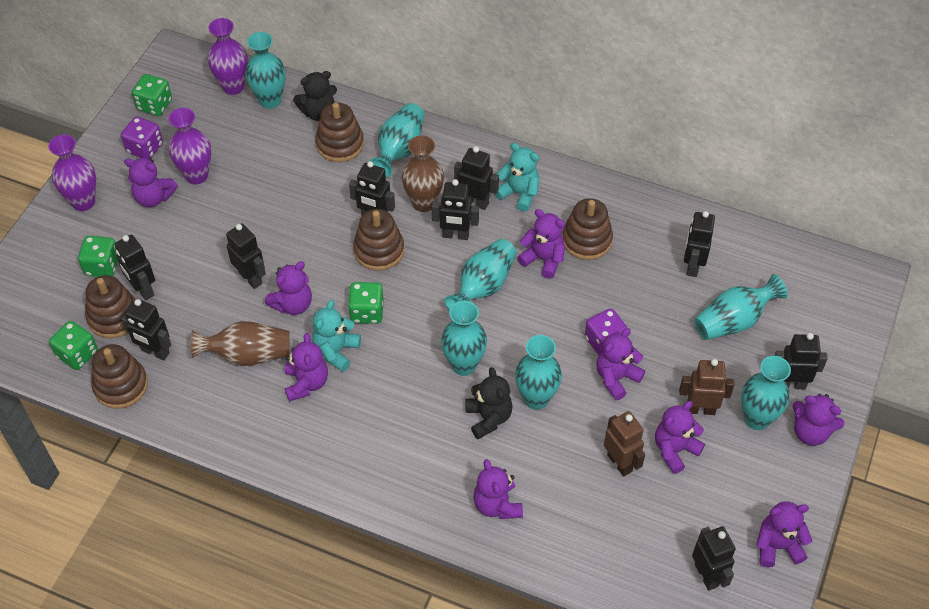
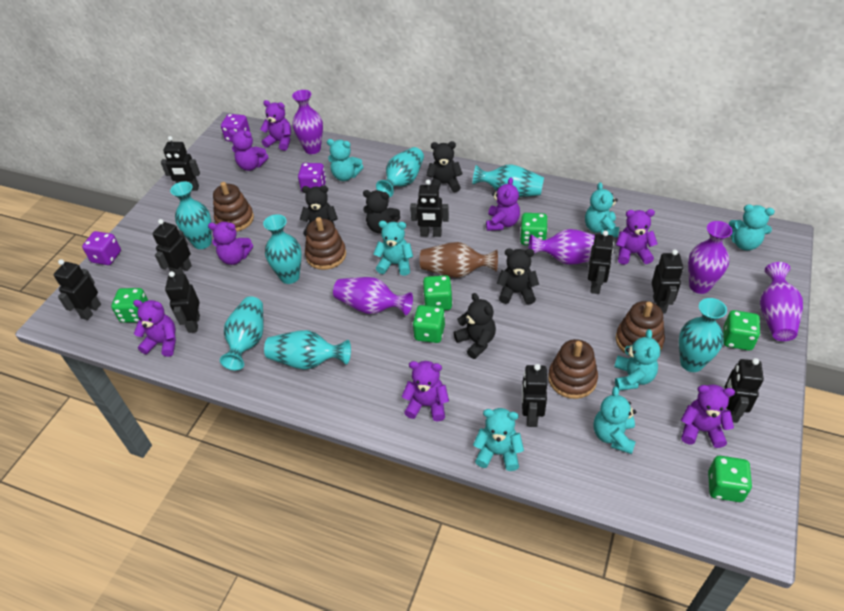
black teddy bear: [293,71,337,121] [465,367,513,439] = 2 -> [300,185,338,236] [363,190,400,233] [426,141,463,192] [454,293,496,359] [497,248,539,305] = 5
brown robot: [604,411,645,477] [679,359,734,415] = 2 -> none = 0
brown stacking toy: [85,275,135,338] [91,344,148,409] [315,103,364,162] [353,209,404,271] [562,198,613,260] = 5 -> [213,182,254,232] [305,217,346,270] [548,339,598,399] [616,301,665,354] = 4
brown vase: [191,321,290,366] [402,136,444,212] = 2 -> [420,242,498,278] = 1
green dice: [49,321,98,370] [78,236,118,277] [132,74,172,116] [348,282,384,324] = 4 -> [111,288,148,322] [413,305,445,343] [423,275,453,310] [520,213,548,245] [708,456,752,502] [723,310,760,351] = 6
purple dice: [121,116,163,159] [585,308,627,355] = 2 -> [82,231,121,265] [221,114,250,142] [298,163,326,191] = 3
purple teddy bear: [124,158,178,207] [265,261,312,315] [285,333,328,401] [473,459,523,519] [517,209,565,279] [597,328,645,400] [655,401,705,474] [756,501,813,567] [793,394,845,446] = 9 -> [133,300,176,357] [208,222,253,265] [228,129,269,171] [260,100,291,151] [402,361,449,421] [486,177,520,231] [616,209,658,265] [681,385,735,448] = 8
purple vase: [48,135,96,211] [168,108,211,185] [208,18,248,95] = 3 -> [292,90,323,154] [333,277,413,315] [529,229,595,265] [688,221,733,294] [760,262,803,341] = 5
turquoise teddy bear: [312,300,361,372] [495,143,540,212] = 2 -> [327,139,363,181] [373,221,413,276] [473,408,524,471] [585,182,619,238] [594,387,636,454] [614,329,660,391] [729,204,775,251] = 7

